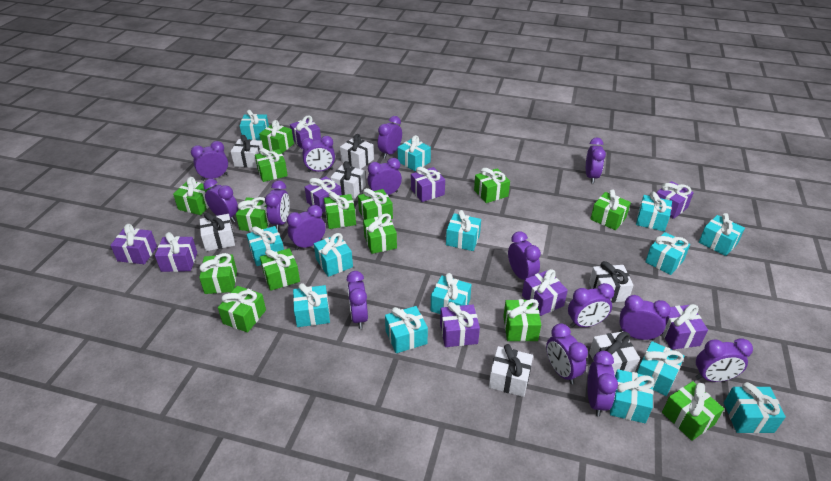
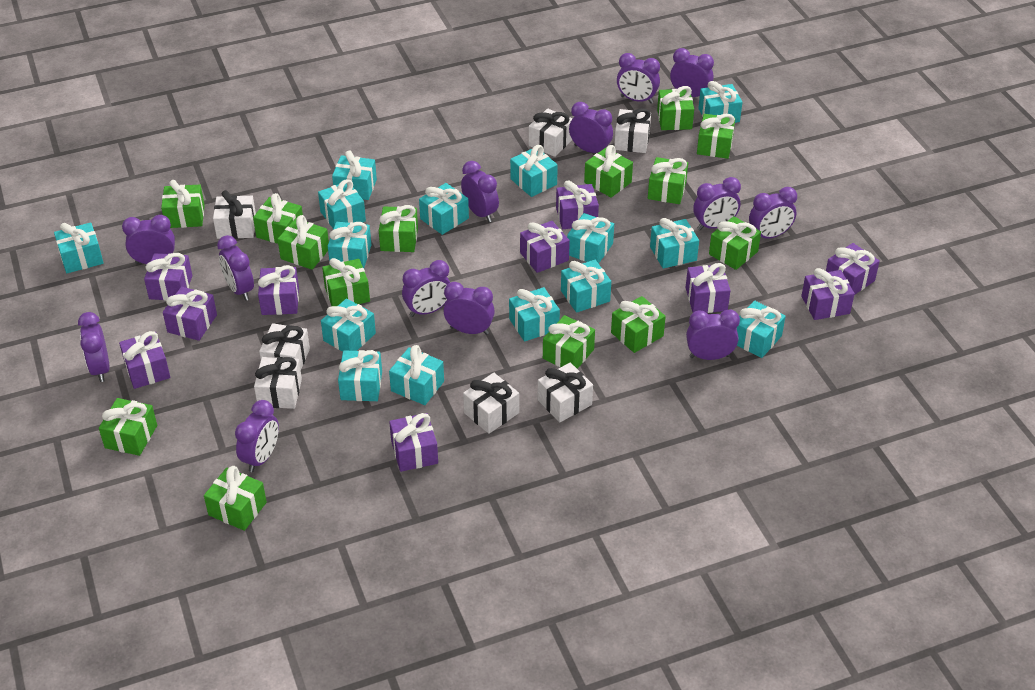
purple clock: [191,141,228,181] [203,179,238,222] [265,181,290,230] [287,205,326,250] [301,136,335,172] [346,271,368,329] [368,158,402,195] [378,116,402,158] [508,231,541,280] [546,323,588,384] [568,283,614,328] [586,138,606,183] [587,351,618,416] [619,295,671,340] [696,338,753,382] = 15 -> [78,312,110,382] [122,215,175,264] [217,235,254,301] [235,400,279,472] [402,260,451,317] [443,282,495,335] [461,161,499,222] [569,102,613,153] [617,53,660,104] [670,48,714,97] [686,309,740,360] [693,177,741,230] [749,187,797,238] = 13
purple gift: [110,224,157,264] [155,232,197,272] [290,115,321,149] [305,176,342,212] [411,167,445,202] [440,302,480,347] [522,269,568,316] [657,181,694,219] [662,304,708,350] = 9 -> [119,331,170,389] [144,253,192,301] [163,287,217,341] [258,265,299,315] [389,413,438,472] [520,221,570,273] [556,181,599,229] [685,263,731,313] [801,268,855,320] [826,243,880,295] = 10
turquoise gift: [239,110,269,140] [246,226,284,266] [293,283,330,327] [314,233,353,277] [385,306,428,353] [397,135,431,171] [431,273,472,314] [446,210,481,251] [610,369,654,423] [636,192,672,231] [637,341,684,396] [645,232,690,275] [699,213,745,256] [724,382,786,433] = 14 -> [54,223,104,273] [318,179,366,229] [321,298,376,352] [328,222,371,268] [332,151,377,200] [338,350,382,401] [389,345,444,405] [419,183,469,235] [509,287,560,342] [510,145,558,197] [561,260,611,313] [567,213,614,264] [650,218,699,269] [698,81,743,123] [737,300,786,358] = 15

